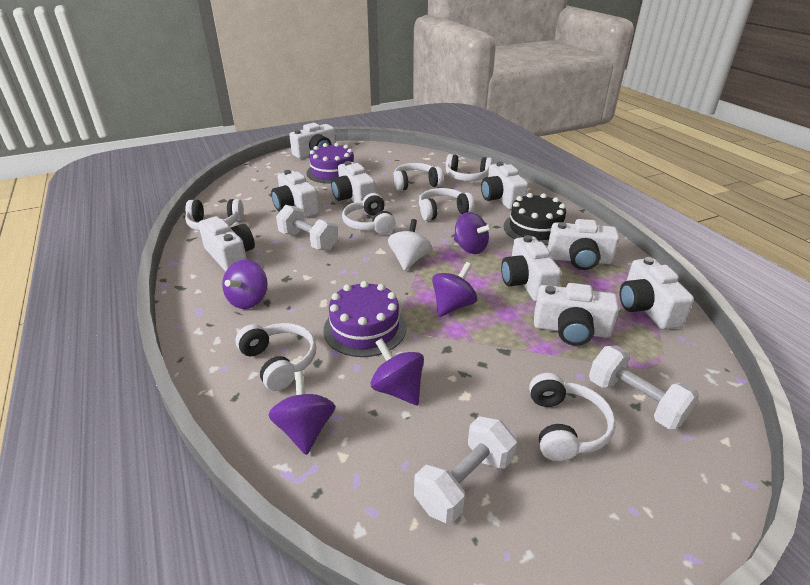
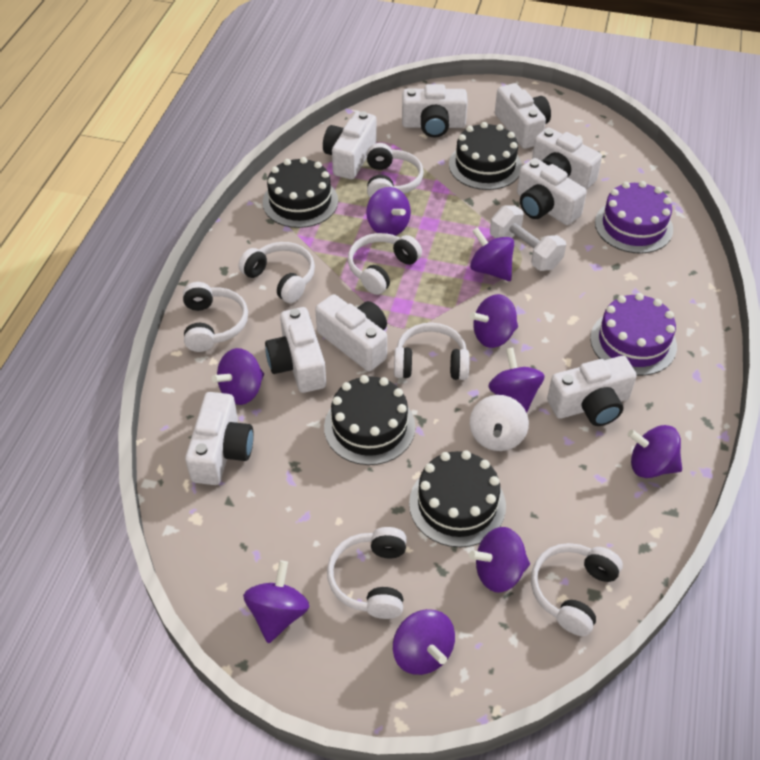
black cake: [503,193,566,245] = 1 -> [263,157,338,228] [324,375,415,465] [409,451,506,547] [449,122,522,190] = 4
purple spinning top: [222,259,268,309] [268,371,335,455] [371,338,424,405] [432,262,477,317] [454,212,493,254] = 5 -> [212,348,264,405] [243,561,309,643] [366,187,411,236] [393,609,455,675] [469,527,530,593] [470,227,514,281] [470,294,518,348] [488,347,545,413] [628,425,682,478] = 9
white dumbbell: [276,205,338,251] [414,416,517,524] [589,345,699,429] = 3 -> [490,205,566,271] = 1

